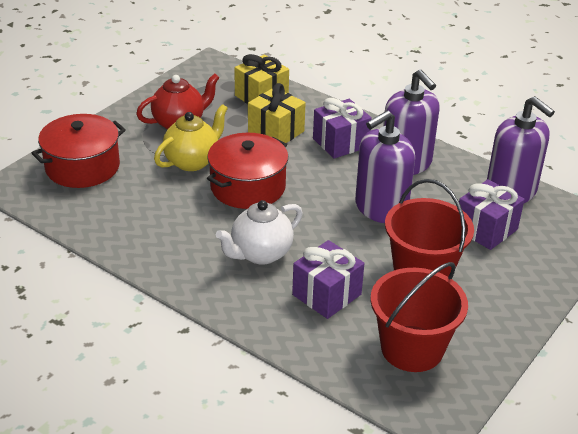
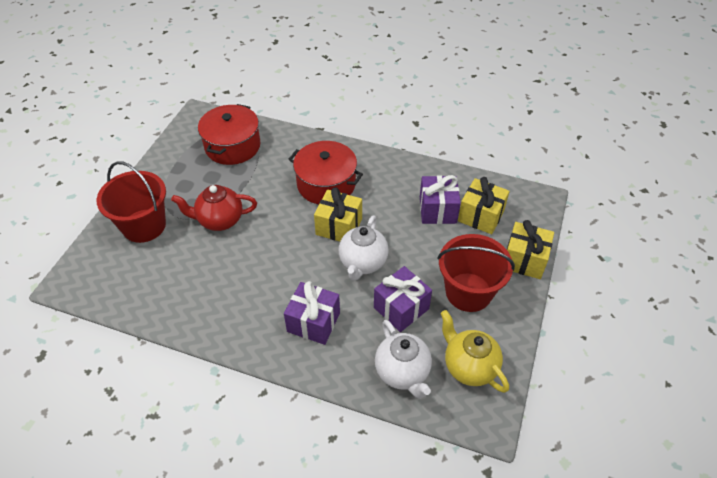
purple soap dispenser: [355,110,415,223] [383,69,440,175] [487,96,555,203] = 3 -> none = 0
white teapot: [216,200,303,265] = 1 -> [339,215,389,281] [375,320,432,399] = 2
yellow gift: [234,54,289,104] [248,83,306,143] = 2 -> [314,187,362,242] [458,177,510,234] [507,220,554,279] = 3

